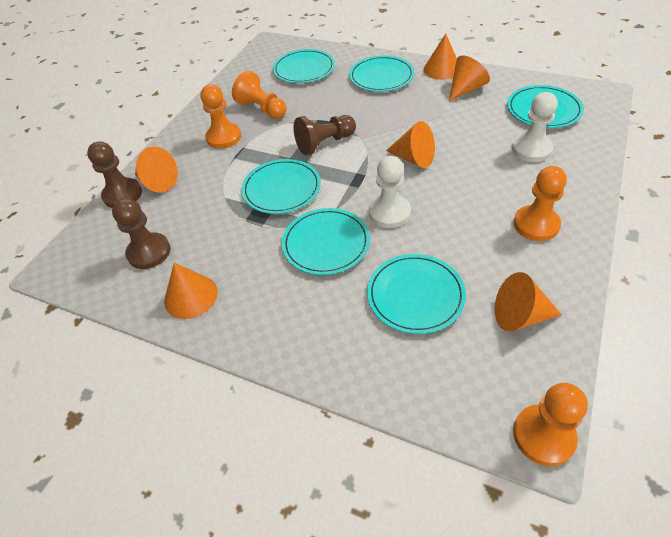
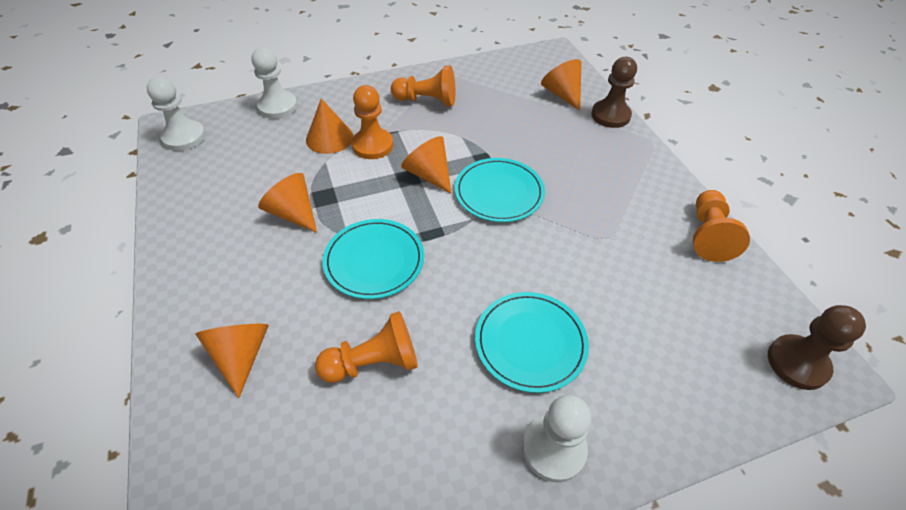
brown pawn: [87,141,142,208] [112,198,170,269] [294,115,356,155] = 3 -> [591,57,637,128] [768,305,866,390] = 2
orange cone: [135,147,178,193] [164,263,218,319] [386,121,435,168] [423,33,457,80] [449,56,490,102] [495,272,562,331] = 6 -> [195,324,269,398] [258,173,317,233] [306,98,353,154] [401,136,452,194] [541,59,582,111] = 5
turquoise plate: [241,159,321,214] [273,49,335,83] [282,208,370,275] [349,56,414,92] [367,254,466,334] [507,85,584,128] = 6 -> [323,219,424,299] [455,158,545,222] [475,292,589,393] = 3
white pawn: [369,156,411,228] [512,92,558,162] = 2 -> [147,77,206,151] [252,47,298,119] [522,395,591,483] = 3

